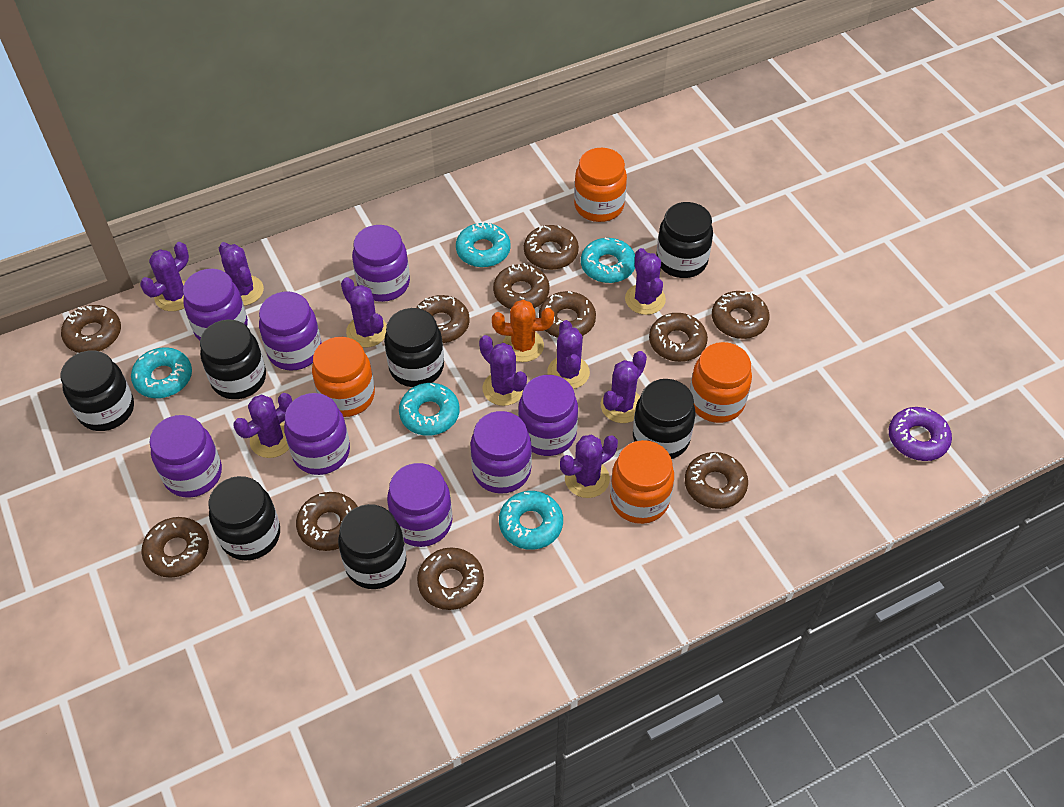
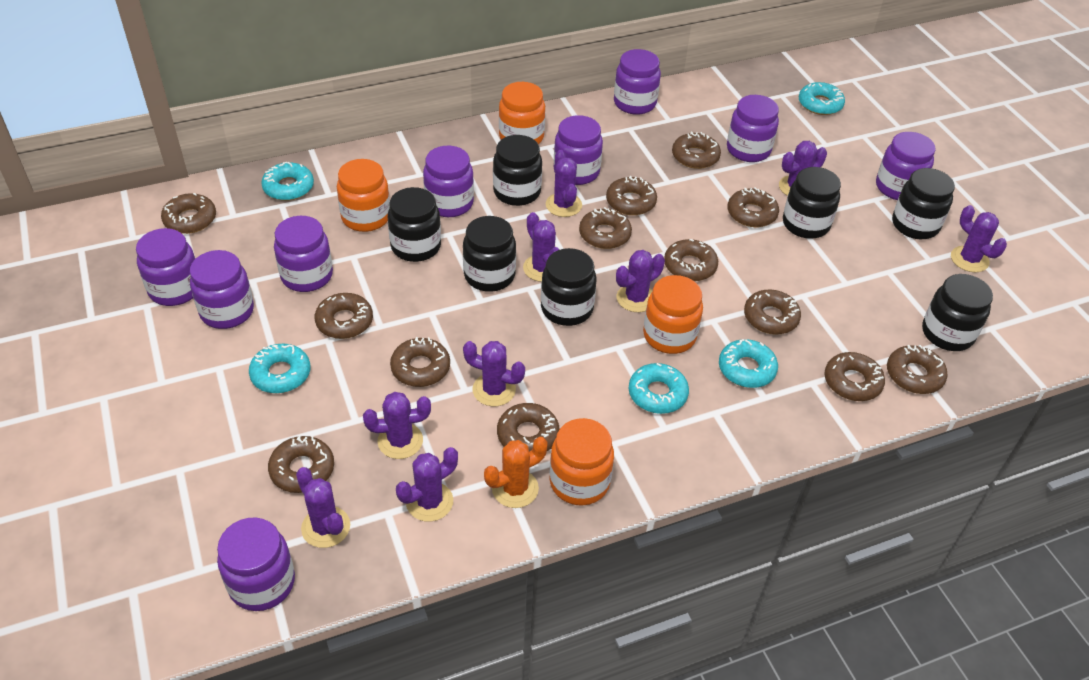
brown donut: [61,305,121,353] [141,517,209,578] [296,492,358,551] [416,295,470,343] [417,548,484,610] [493,263,550,309] [524,225,579,270] [539,291,596,338] [649,313,708,362] [685,452,748,509] [712,291,770,339] = 11 -> [161,193,216,234] [268,436,334,493] [315,293,373,339] [390,337,450,387] [497,403,559,451] [579,207,632,249] [606,176,657,215] [664,239,718,281] [672,132,721,169] [728,187,779,227] [744,290,801,335] [824,352,885,401] [887,345,947,394] = 13
purple donut: [889,407,952,461] = 1 -> none = 0
purple jar: [150,415,222,498] [183,269,248,341] [259,292,322,371] [284,393,350,475] [352,225,410,302] [387,463,452,547] [470,411,532,494] [518,375,578,456] = 8 -> [136,228,195,306] [190,250,254,329] [217,518,295,611] [274,216,333,292] [423,146,474,217] [554,115,603,185] [614,49,661,115] [727,95,779,162] [876,132,935,200] = 9

